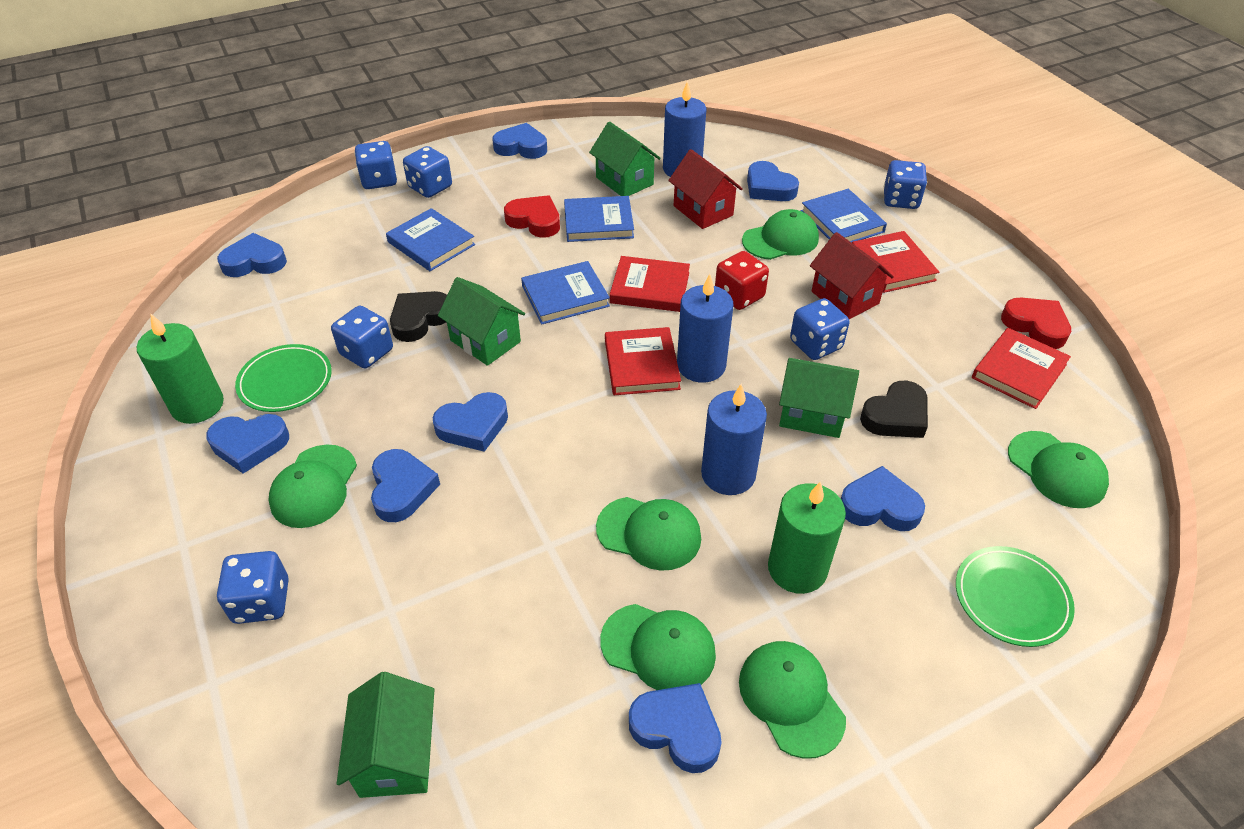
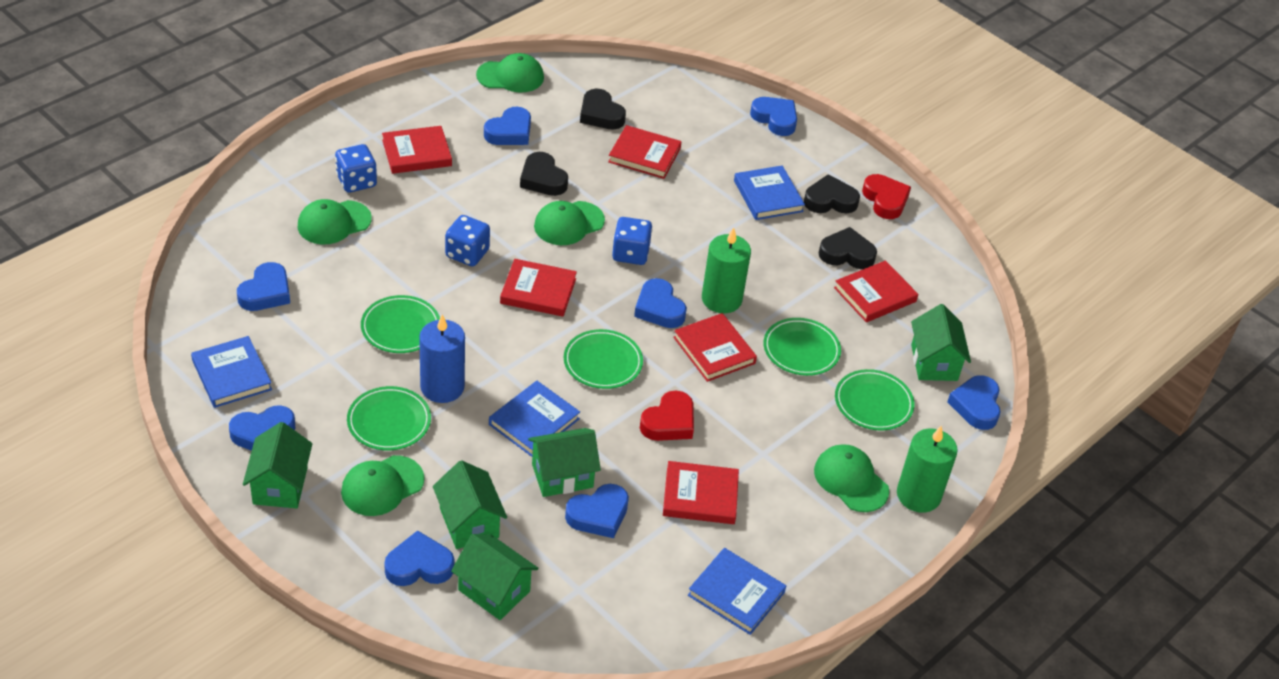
black heart: [390,291,447,342] [860,381,928,438] = 2 -> [520,152,568,196] [580,89,626,129] [804,174,860,213] [819,227,877,269] = 4
blue candle: [663,81,707,177] [677,274,734,383] [701,384,767,495] = 3 -> [419,314,465,403] = 1
blue dice: [217,551,289,624] [331,306,393,368] [355,141,397,189] [403,146,452,198] [790,298,849,360] [884,160,927,209] = 6 -> [335,144,377,193] [445,215,490,266] [612,217,652,265] = 3
green cap: [268,445,357,528] [596,497,701,571] [600,604,716,690] [739,641,846,759] [742,209,819,260] [1008,431,1109,508] = 6 -> [298,199,372,244] [341,455,425,516] [476,53,544,93] [534,201,605,245] [814,444,889,512] = 5
green house: [337,672,435,798] [438,277,525,366] [589,121,661,196] [779,358,859,438] = 4 -> [243,422,312,508] [433,460,507,549] [451,534,539,620] [528,428,601,497] [911,304,971,381] = 5
green plate: [235,344,332,412] [956,546,1075,647] = 2 -> [347,386,431,450] [361,295,440,353] [564,329,643,389] [763,318,841,376] [835,369,915,431] = 5
red book: [605,327,681,395] [610,256,690,312] [852,231,939,293] [972,328,1071,409] = 4 -> [382,126,452,174] [500,259,577,317] [608,125,682,179] [663,461,739,524] [673,313,757,382] [834,260,918,322] = 6
red dice: [715,251,769,310] = 1 -> none = 0
red house: [668,149,743,229] [810,232,894,319] = 2 -> none = 0

